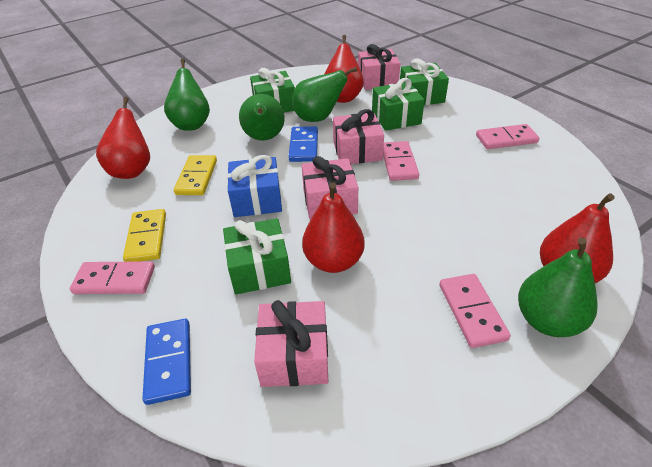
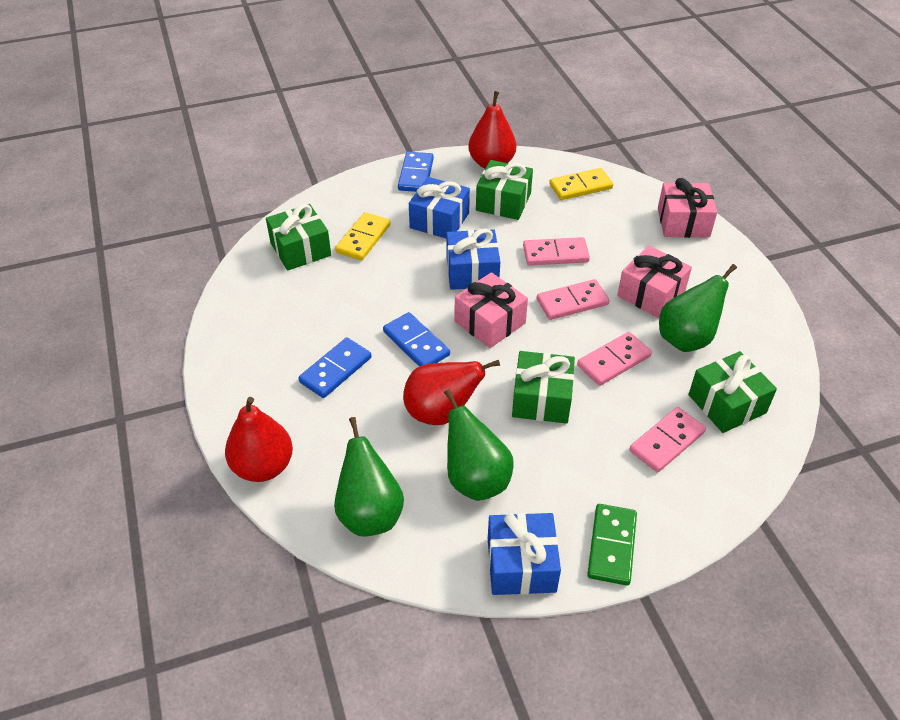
blue domino: [142,319,191,405] [289,126,318,162] = 2 -> [298,338,371,398] [383,312,450,366] [398,152,434,192] = 3
blue gift: [227,155,282,217] = 1 -> [409,177,470,238] [446,228,500,290] [488,513,561,595] = 3
green domino: none = 0 -> [587,504,637,585] = 1
green pear: [164,59,210,131] [239,94,285,141] [292,67,357,122] [518,238,598,337] = 4 -> [334,417,404,536] [444,389,514,501] [659,264,737,352] = 3
pink gift: [254,300,328,387] [302,156,358,220] [333,109,384,164] [358,44,401,90] = 4 -> [455,272,528,348] [617,246,692,318] [658,178,717,238] = 3
red pear: [96,97,150,179] [302,182,365,273] [325,35,364,103] [540,193,615,283] = 4 -> [225,397,293,482] [403,360,500,425] [468,91,516,168] = 3

